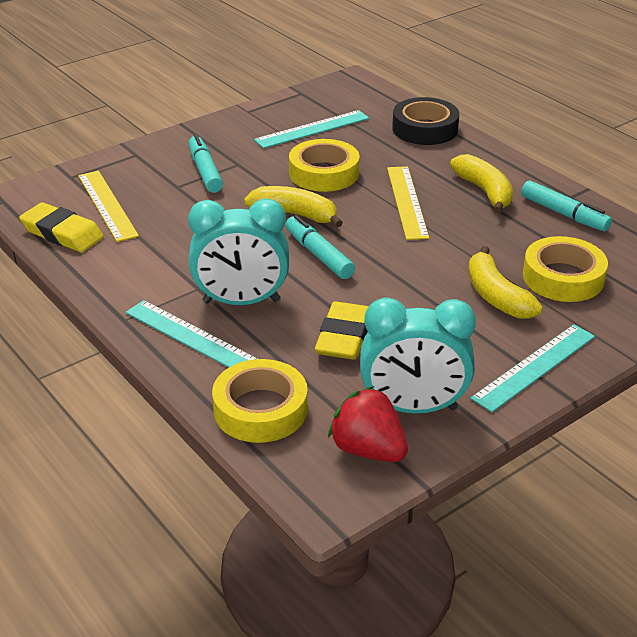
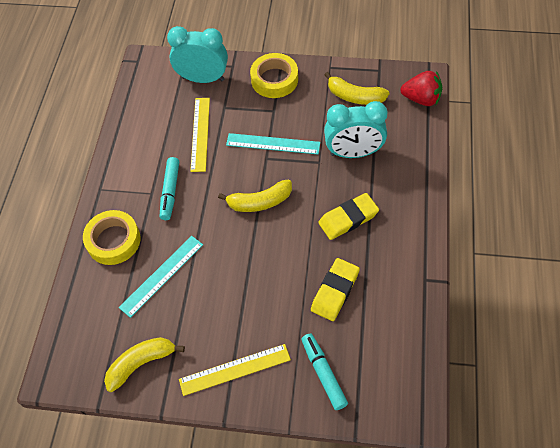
black tape: [392,97,459,145] = 1 -> none = 0
turquoise marker: [189,135,223,193] [286,215,355,279] [521,180,612,232] = 3 -> [160,157,179,220] [301,333,348,410] = 2
turquoise ruler: [126,300,258,367] [254,110,369,148] [470,324,595,412] = 3 -> [119,236,203,318] [226,133,320,154] = 2
yellow tape: [212,359,308,443] [289,139,359,192] [523,236,608,302] = 3 -> [83,210,140,265] [250,53,298,98] = 2

